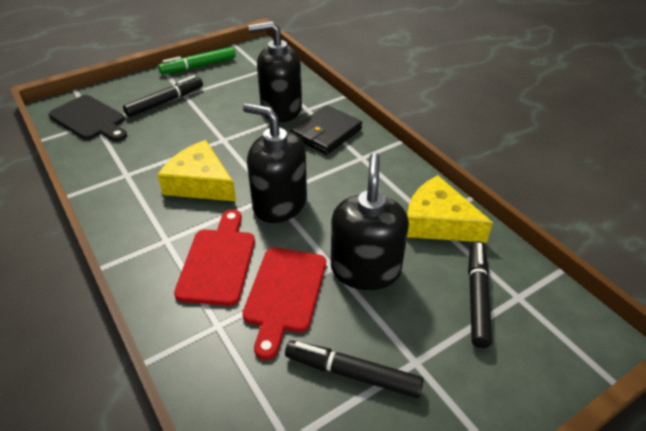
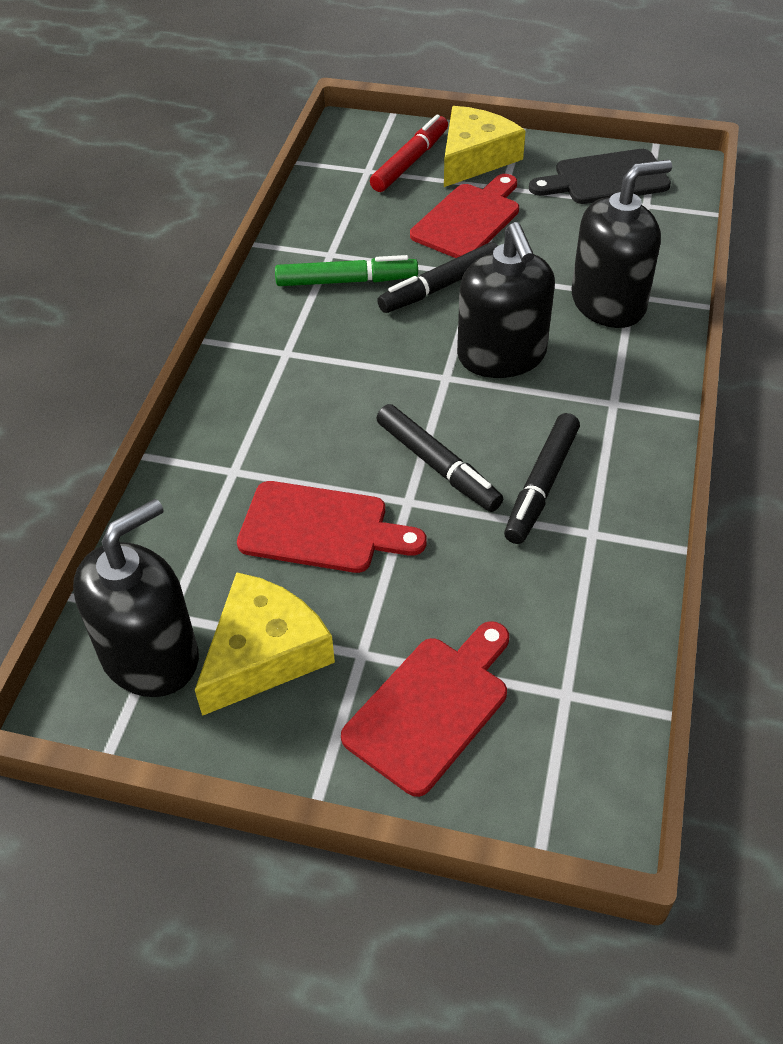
black wallet: [290,105,362,155] = 1 -> none = 0
red cutting board: [174,209,255,306] [243,248,326,360] = 2 -> [237,481,427,573] [341,621,509,797] [410,174,519,258] = 3
red marker: none = 0 -> [370,114,448,192] = 1

